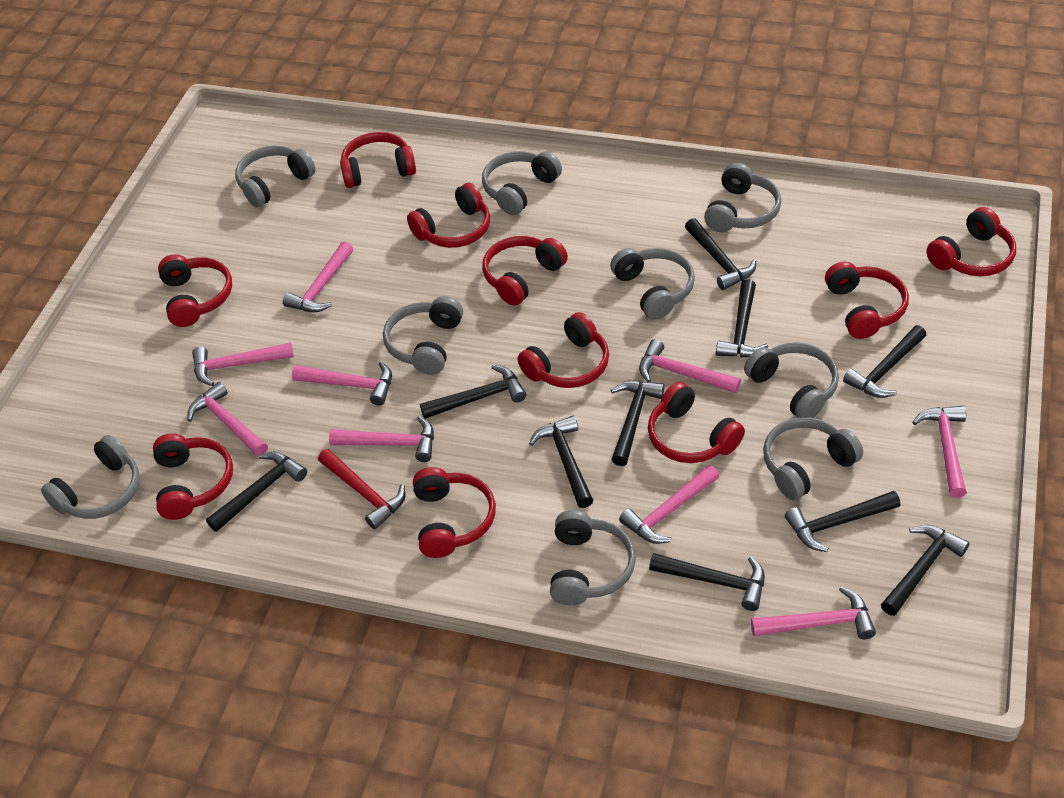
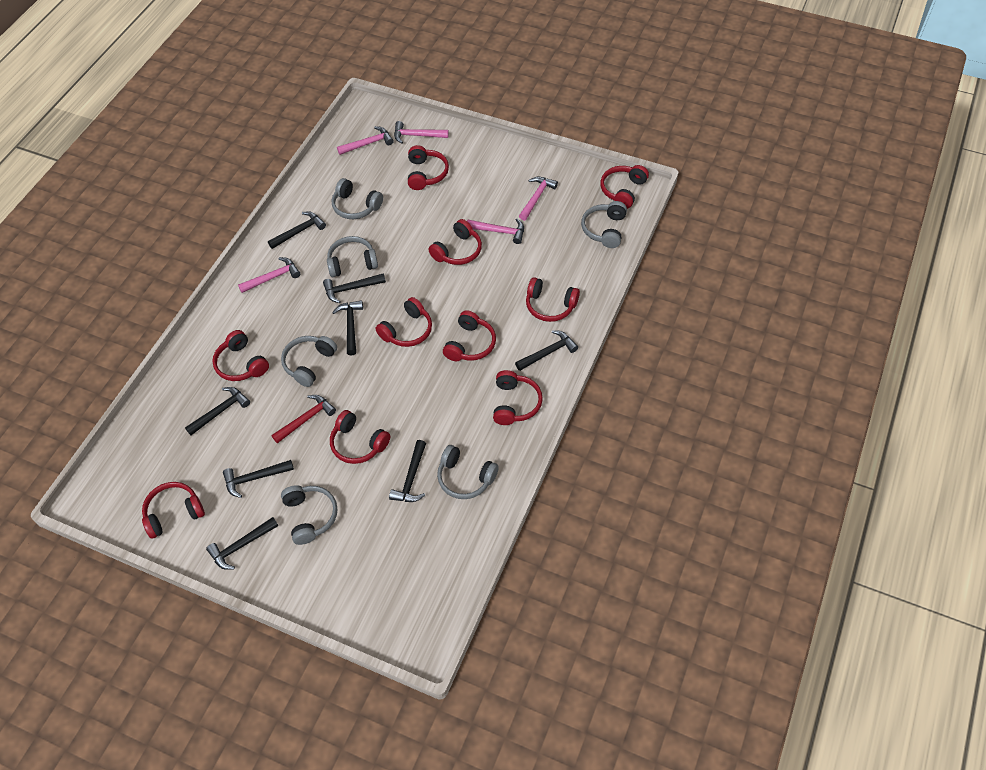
black hammer: [206,452,307,532] [420,365,526,419] [529,416,594,508] [611,380,665,466] [649,553,765,611] [685,218,756,290] [716,279,768,358] [785,491,900,552] [843,325,926,398] [881,525,970,616] = 10 -> [185,387,250,435] [206,517,278,570] [223,460,294,498] [268,211,326,249] [323,273,386,303] [332,300,363,355] [389,440,426,502] [515,330,578,371] = 8
grey headphones: [41,435,140,519] [235,146,316,208] [383,296,463,375] [482,151,562,215] [550,510,636,605] [610,248,695,320] [704,163,781,232] [744,342,839,418] [763,417,863,500] = 9 -> [281,336,337,387] [281,485,337,545] [327,236,378,277] [332,178,383,219] [437,445,499,499] [581,201,627,248] = 6
pink hammer: [187,382,268,457] [192,342,294,386] [283,242,353,312] [292,362,392,406] [329,416,434,462] [619,465,719,544] [639,339,741,393] [751,587,876,639] [912,405,967,498] = 9 -> [238,257,300,293] [337,126,394,155] [394,121,449,144] [467,219,524,244] [519,177,558,221] = 5

